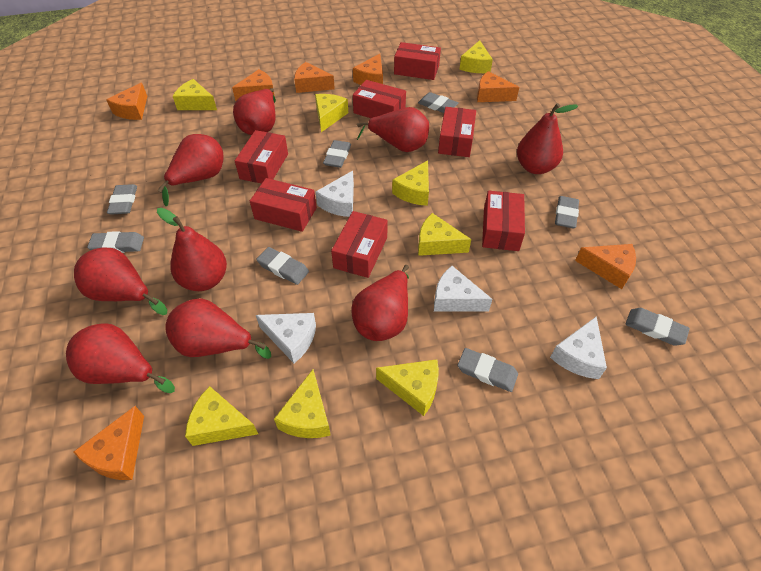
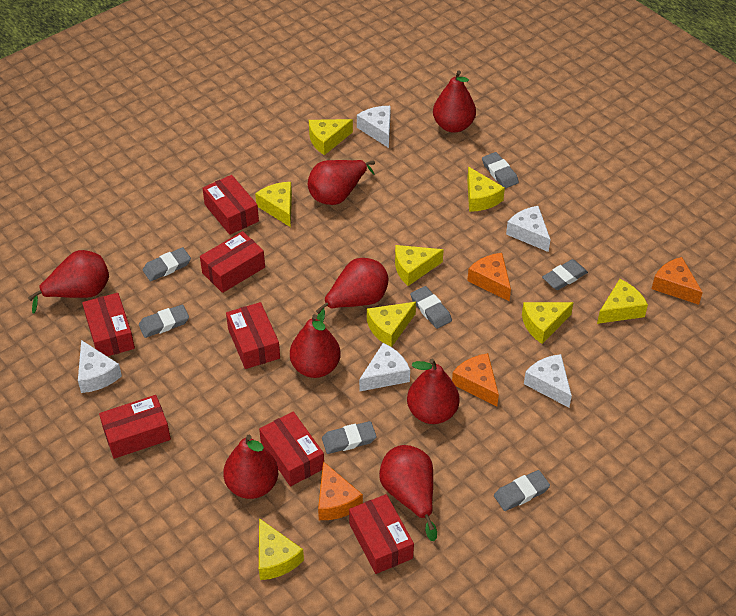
grey eraser: [87,231,144,253] [107,184,137,215] [256,247,309,285] [323,140,351,168] [418,92,458,113] [458,348,518,392] [555,196,579,228] [625,308,690,346] = 8 -> [139,304,189,338] [143,247,191,281] [322,421,377,454] [410,286,452,329] [482,152,519,189] [494,470,550,511] [542,259,588,290] = 7
orange cheese: [74,406,144,480] [106,82,147,120] [232,69,275,101] [294,62,335,93] [353,54,383,85] [477,71,519,102] [575,244,636,289] = 7 -> [318,461,363,520] [452,353,499,406] [467,253,511,301] [652,257,703,305] = 4
red pear: [66,323,175,393] [74,247,167,315] [157,208,227,291] [158,134,224,206] [165,298,271,359] [233,88,276,135] [351,265,409,341] [357,107,429,152] [517,103,578,174] = 9 -> [28,250,109,313] [223,435,278,499] [290,314,341,378] [308,160,375,205] [316,258,388,322] [379,445,437,541] [407,359,460,424] [433,70,476,133] = 8
white cheese: [256,313,316,363] [316,171,354,217] [434,266,492,312] [550,316,607,379] = 4 -> [78,340,122,393] [357,106,391,148] [359,343,410,392] [506,206,551,252] [524,354,572,408] = 5

